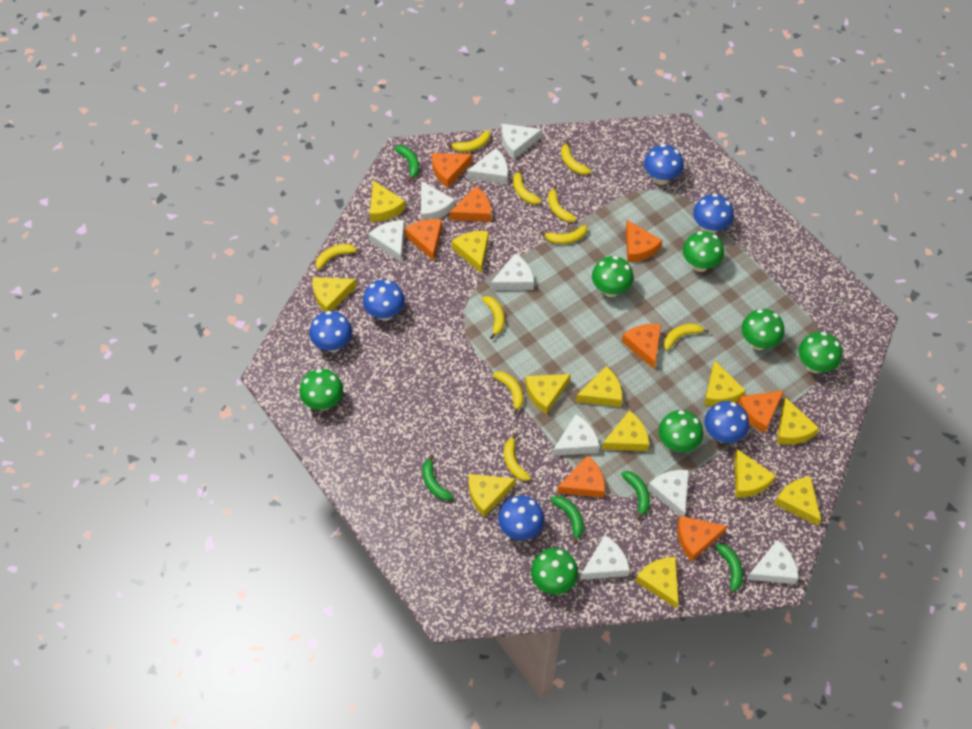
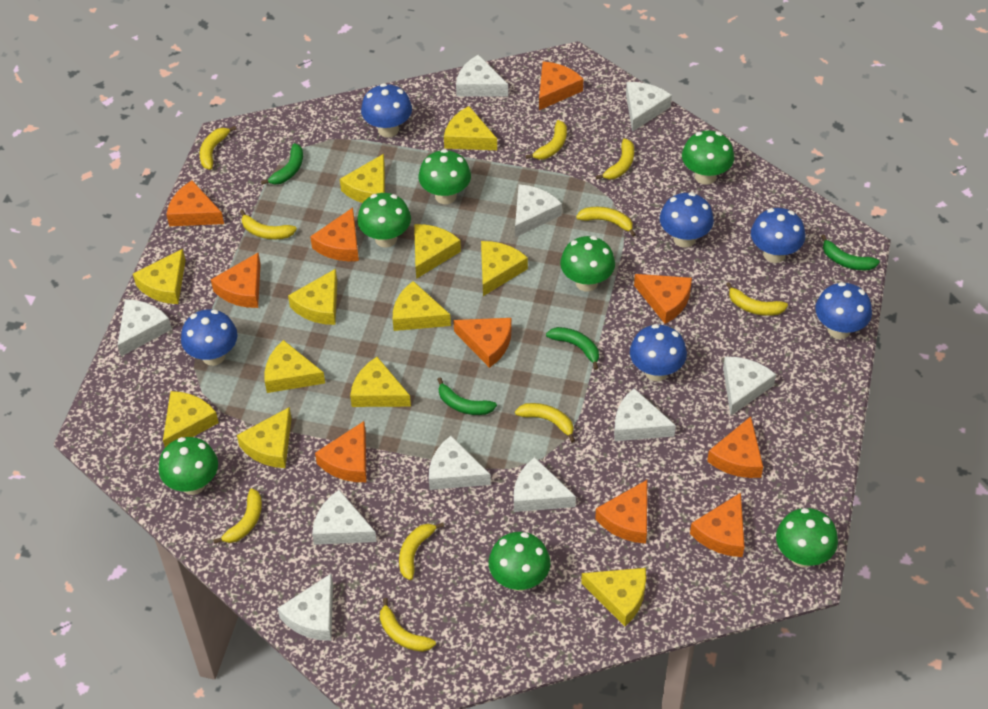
green banana: [394,145,419,182] [422,454,453,501] [551,496,583,544] [621,471,650,520] [716,544,743,597] = 5 -> [261,143,303,185] [437,377,497,415] [546,327,599,370] [821,235,880,270] = 4
orange cheese: [405,219,442,261] [432,153,472,188] [450,186,491,222] [557,455,605,498] [622,324,661,369] [626,220,662,262] [677,516,727,561] [737,390,784,433] = 8 -> [166,181,224,226] [211,253,261,308] [310,208,359,261] [315,421,366,482] [453,318,512,368] [539,61,583,110] [595,480,647,544] [634,274,692,324] [690,493,745,557] [707,416,763,478] = 10
white cheese: [369,220,405,263] [421,181,455,221] [467,148,508,184] [491,253,534,290] [502,124,542,160] [553,414,599,456] [580,535,630,580] [648,470,689,516] [747,540,799,584] = 9 -> [118,299,172,356] [277,574,333,641] [312,490,377,545] [429,436,491,490] [456,55,508,97] [514,457,576,512] [515,184,562,238] [614,388,676,441] [626,82,672,132] [723,357,776,416] = 10

